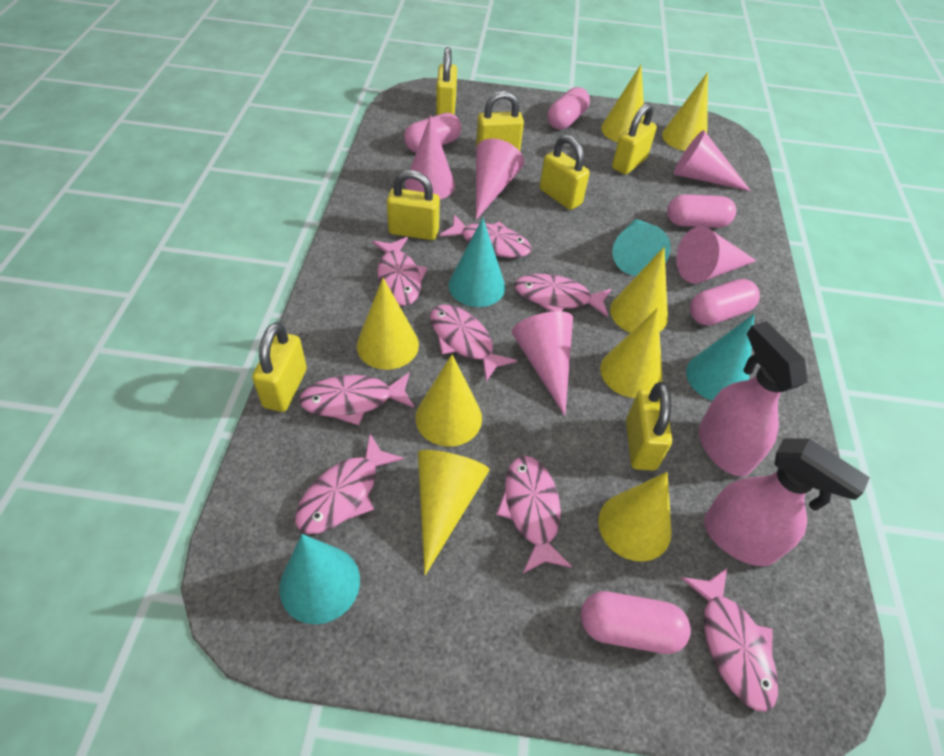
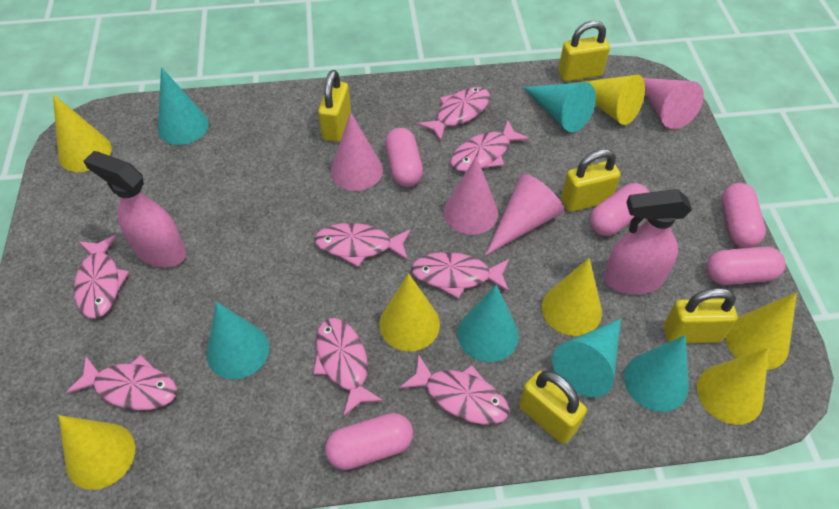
pink cone: [405,115,455,199] [476,138,524,220] [512,311,573,416] [674,130,751,191] [676,226,757,284] = 5 -> [331,113,383,191] [444,156,498,235] [485,174,564,256] [643,78,704,129] = 4
turquoise cone: [279,534,360,624] [448,218,505,307] [613,219,671,276] [686,314,755,401] = 4 -> [158,67,209,145] [207,302,269,379] [458,284,519,362] [523,82,596,133] [552,319,621,397] [624,335,689,412] = 6
yellow cone: [357,278,419,370] [416,355,482,447] [418,450,490,575] [598,472,672,562] [600,308,662,398] [601,65,645,142] [610,247,668,333] [662,72,708,151] = 8 -> [53,94,112,172] [59,415,135,490] [379,273,440,351] [542,258,602,336] [569,75,645,125] [697,348,769,425] [725,292,797,370] = 7
yellow padlock: [252,322,307,412] [387,170,440,240] [436,47,457,115] [476,91,524,151] [540,135,590,210] [612,103,657,175] [626,382,672,471] = 7 -> [318,70,351,142] [519,371,587,444] [558,21,610,81] [561,149,621,212] [664,288,737,343] = 5

